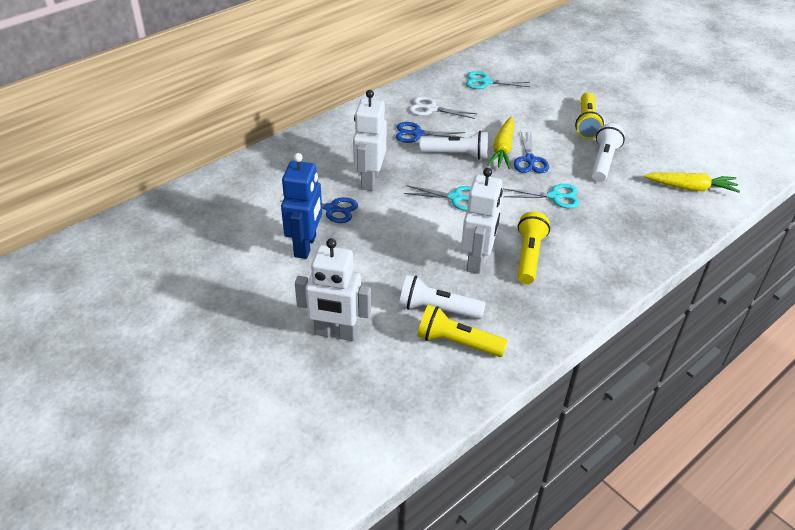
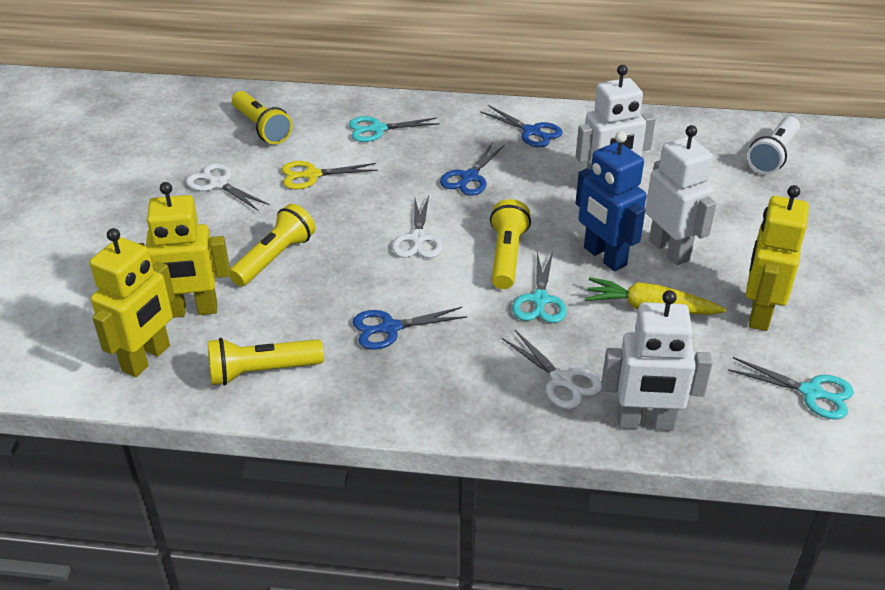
white flashlight: [399,275,486,319] [419,131,488,160] [591,123,625,182] = 3 -> [747,117,800,174] = 1
white scissors: [409,96,477,119] = 1 -> [186,163,269,210] [392,195,443,258] [502,330,602,409] = 3
yellow carrot: [487,117,514,169] [644,172,740,193] = 2 -> [585,277,726,315] = 1
yellow flashlight: [417,305,508,357] [517,212,550,284] [575,92,604,139] = 3 -> [208,338,324,386] [229,204,316,286] [232,91,292,144] [490,199,531,289] = 4
yellow robot: none = 0 -> [90,228,175,377] [138,182,230,318] [746,185,809,331] = 3
yellow scissors: none = 0 -> [282,161,378,189] = 1

